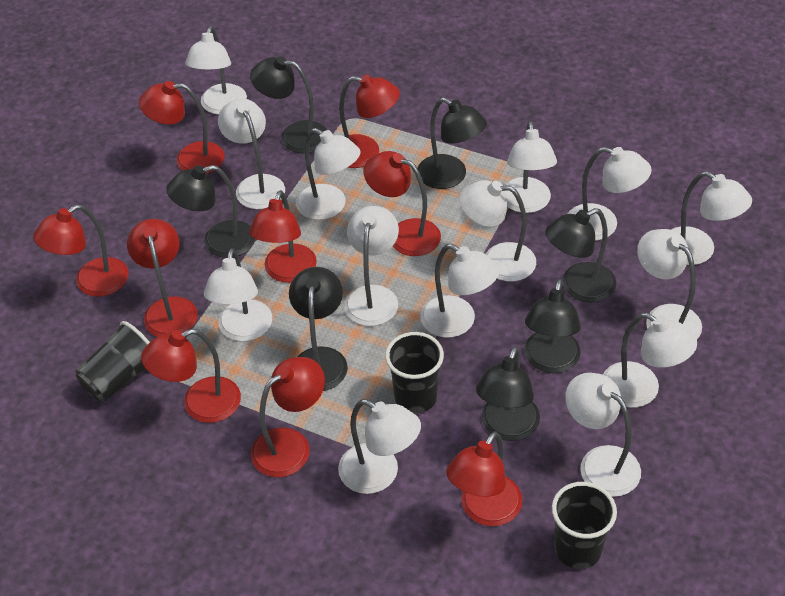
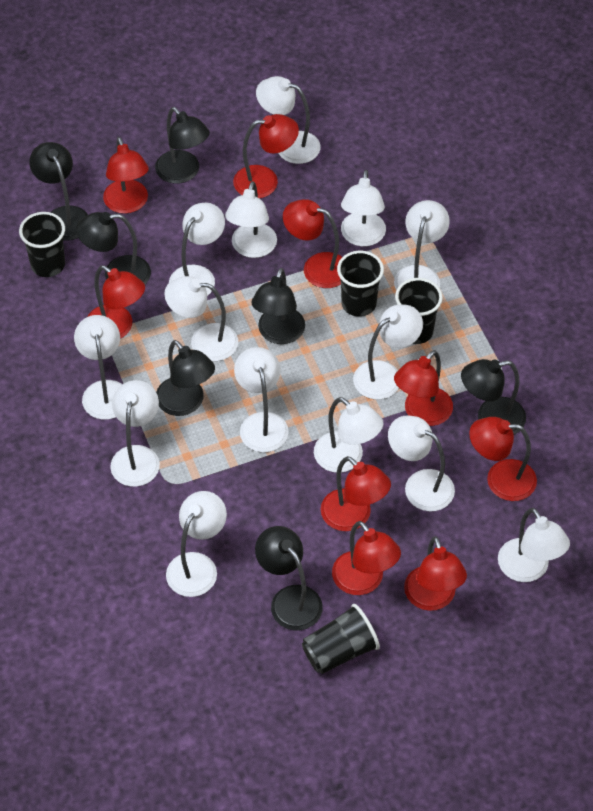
black cup: [75,321,150,402] [385,332,444,413] [552,482,617,569] = 3 -> [19,212,65,277] [302,604,380,674] [337,251,384,317] [395,278,443,344] = 4

